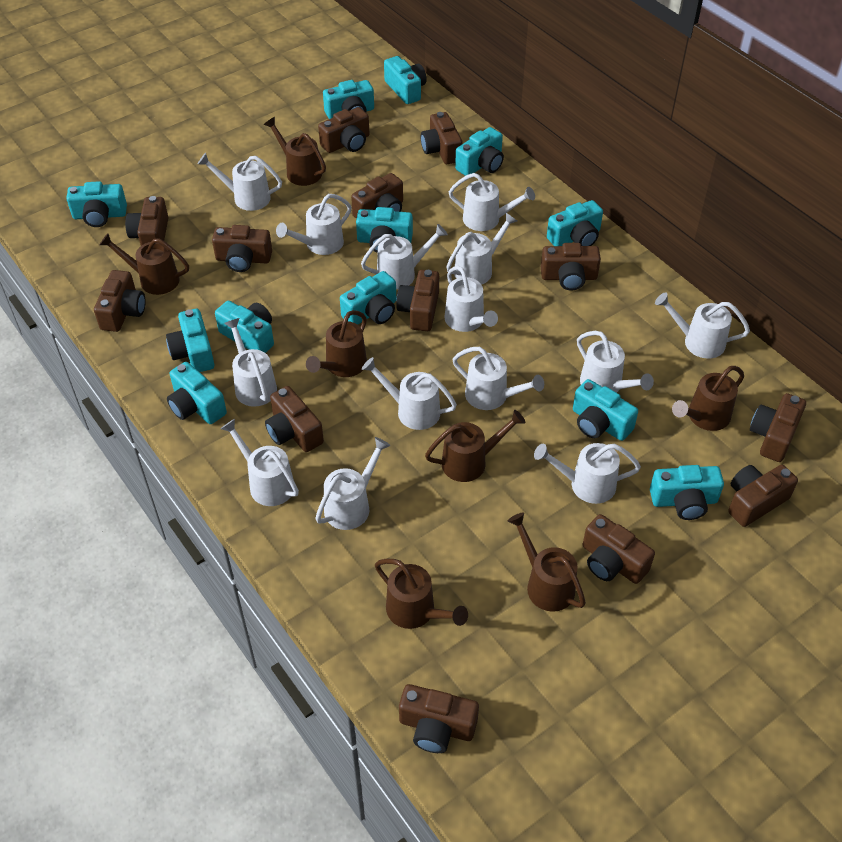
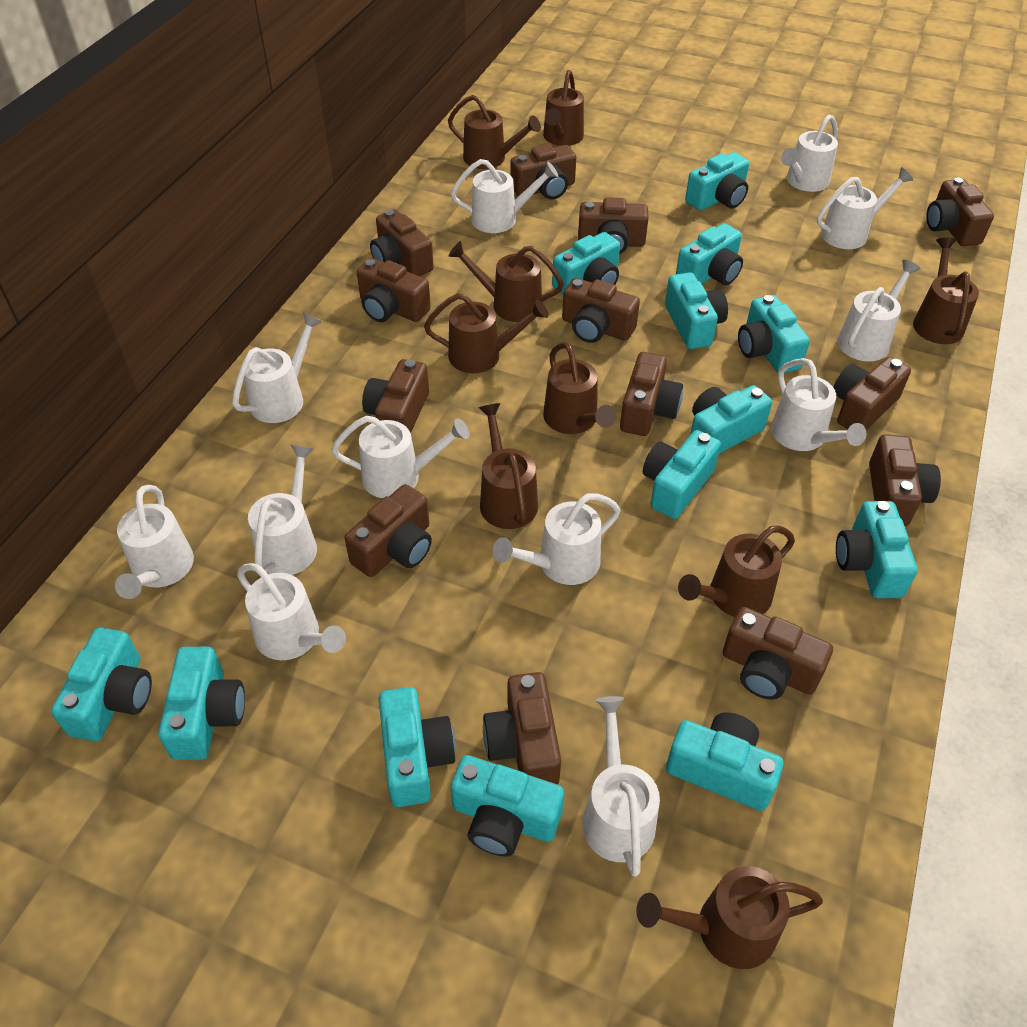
brown watering can: [99,233,189,295] [264,117,326,186] [306,310,367,377] [375,559,468,629] [425,410,526,482] [508,512,586,612] [672,366,744,431] = 7 -> [424,293,548,373] [448,95,541,169] [449,241,564,322] [479,403,538,529] [543,70,584,146] [543,342,616,434] [636,866,823,969] [678,526,795,617] [913,237,979,344] = 9
turquoise camera: [66,181,127,227] [166,309,214,372] [167,362,227,424] [215,301,274,353] [323,80,374,119] [340,271,396,325] [356,207,413,253] [384,56,427,104] [455,127,504,176] [547,200,603,246] [573,379,638,441] [650,465,724,520] = 12 -> [51,627,152,741] [158,647,245,760] [379,687,456,807] [451,755,564,857] [552,232,620,294] [643,430,721,519] [665,272,728,349] [666,713,784,811] [676,223,743,285] [685,152,749,210] [690,385,772,454] [738,295,810,373] [836,501,917,599] = 13
white watering can: [198,153,282,211] [221,419,299,506] [224,318,277,407] [276,194,352,255] [315,437,391,530] [361,224,448,289] [362,357,457,430] [444,266,498,332] [446,213,517,285] [449,173,535,231] [453,347,544,410] [534,443,641,504] [577,331,654,393] [655,292,750,358] = 14 -> [115,485,194,599] [232,313,322,423] [237,563,346,660] [248,445,317,575] [332,416,470,498] [451,159,558,233] [493,493,621,585] [582,696,660,877] [771,358,866,451] [781,114,838,192] [817,167,913,249] [838,260,921,362] = 12

